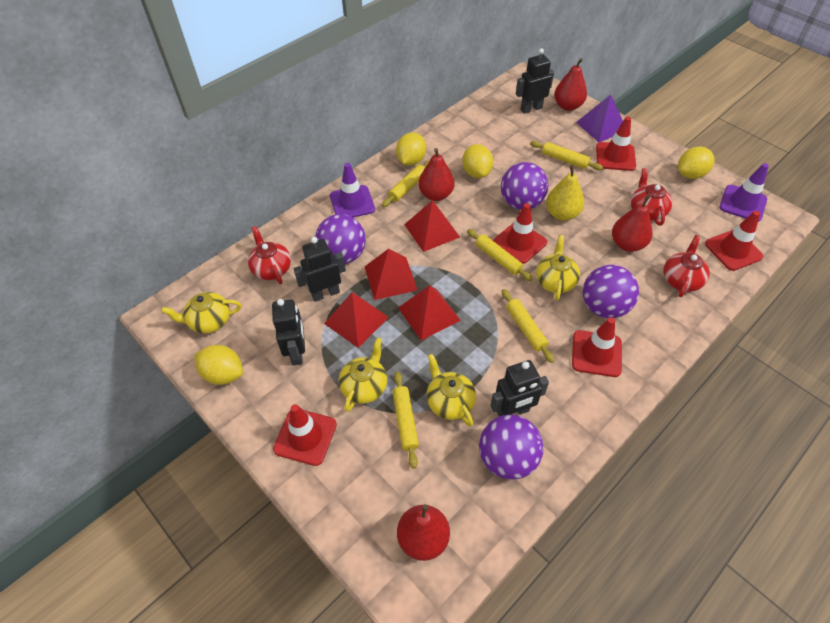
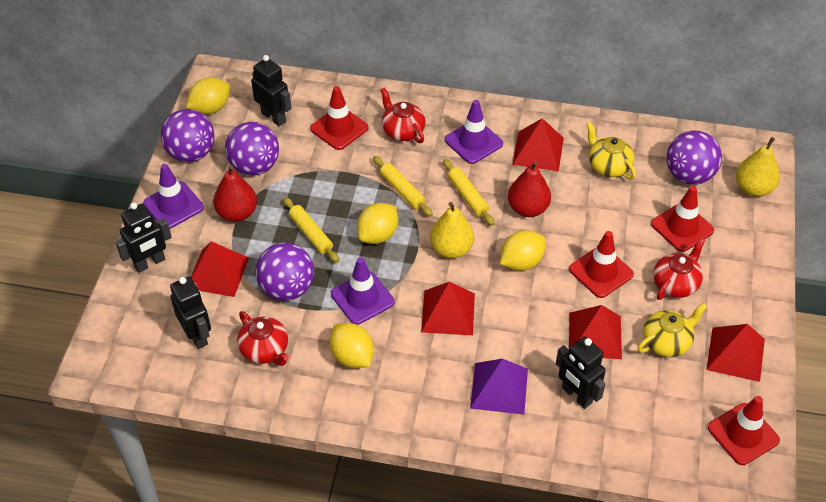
purple traffic cone: [330,163,375,218] [719,163,769,222] = 2 -> [143,164,204,229] [331,257,395,325] [445,100,503,164] = 3
red pear: [397,504,450,561] [419,148,455,201] [554,58,587,111] [612,195,652,252] = 4 -> [213,165,257,222] [508,161,551,217] = 2
red pyramid: [324,292,389,348] [365,249,417,300] [398,285,461,340] [404,200,460,252] = 4 -> [191,241,249,297] [421,282,475,335] [512,118,564,171] [569,305,622,359] [706,324,765,382] = 5
red traffic cone: [273,404,337,466] [493,203,547,264] [572,317,622,377] [596,117,636,171] [705,211,764,271] = 5 -> [310,86,368,150] [569,231,634,298] [651,186,714,252] [708,396,780,465] = 4
yellow pear: [546,165,584,221] = 1 -> [430,202,474,258] [736,137,780,197] = 2
yellow rolling pin: [382,160,430,207] [392,372,419,469] [467,229,533,281] [502,289,554,363] [530,141,603,170] = 5 -> [283,197,339,263] [373,156,433,217] [443,159,495,226] = 3
yellow teapot: [161,292,242,333] [339,337,387,412] [426,354,476,427] [536,235,580,301] = 4 -> [586,122,636,179] [638,303,708,357] = 2

